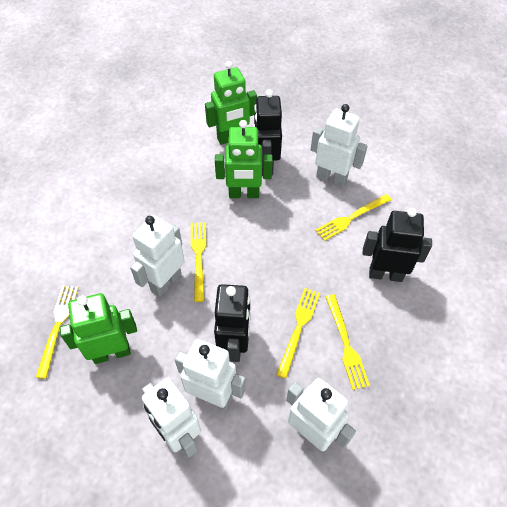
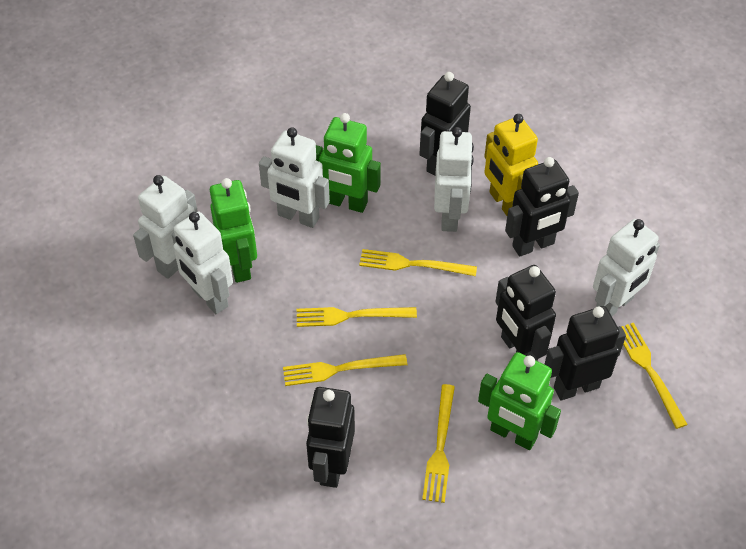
black robot: [214,284,251,362] [254,89,282,176] [363,208,432,282] = 3 -> [306,387,355,488] [419,72,471,176] [495,265,556,361] [505,157,579,257] [544,306,626,400] = 5
yellow robot: none = 0 -> [484,114,538,216] = 1

